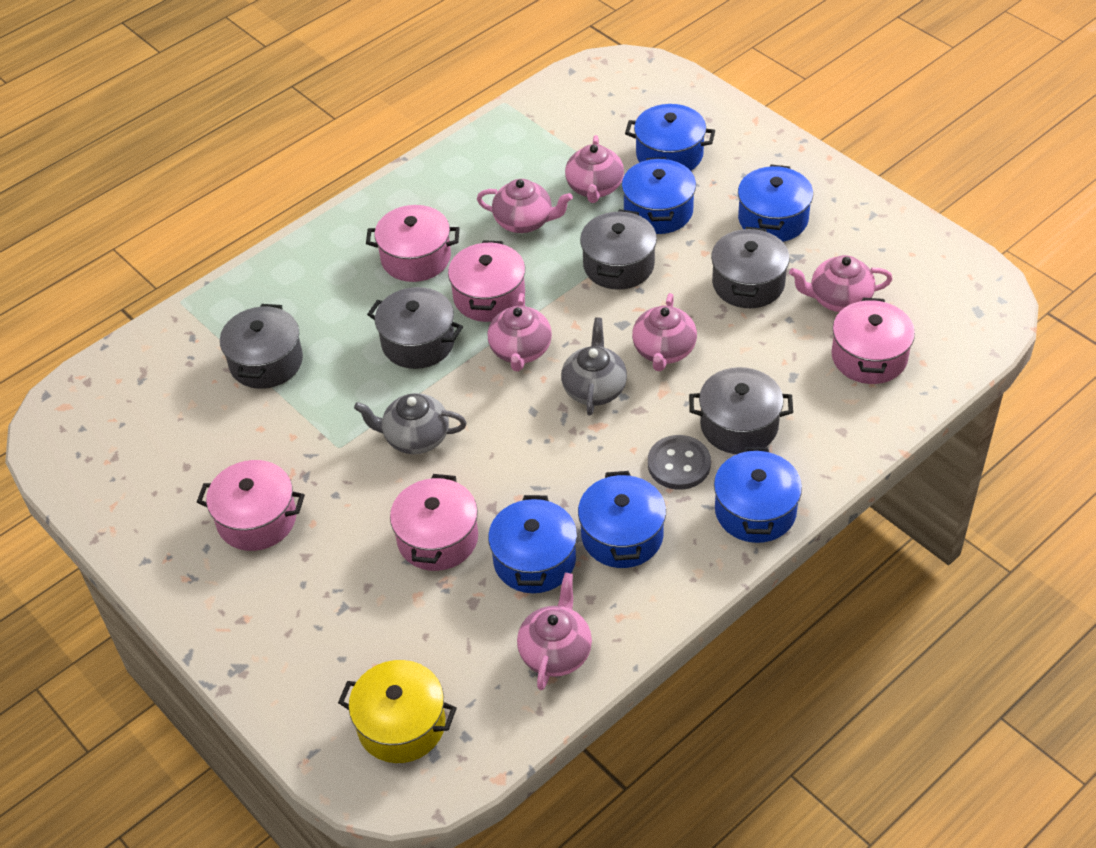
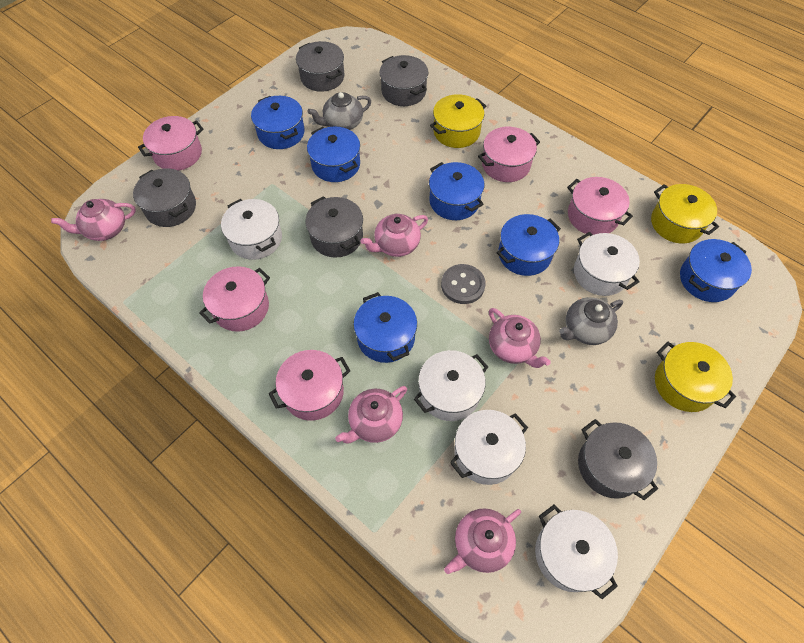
pink teapot: [477,179,573,233] [488,293,552,371] [517,573,592,690] [565,135,624,203] [632,293,697,371] [789,255,893,312] = 6 -> [51,199,136,241] [335,386,407,444] [361,214,428,257] [444,508,521,574] [489,308,551,368] = 5
white pot: none = 0 -> [221,199,282,260] [414,350,488,421] [450,410,528,485] [535,505,618,599] [574,232,640,296] = 5
yellow pot: [338,660,457,763] = 1 -> [430,94,486,148] [651,184,719,244] [655,342,736,412] = 3

